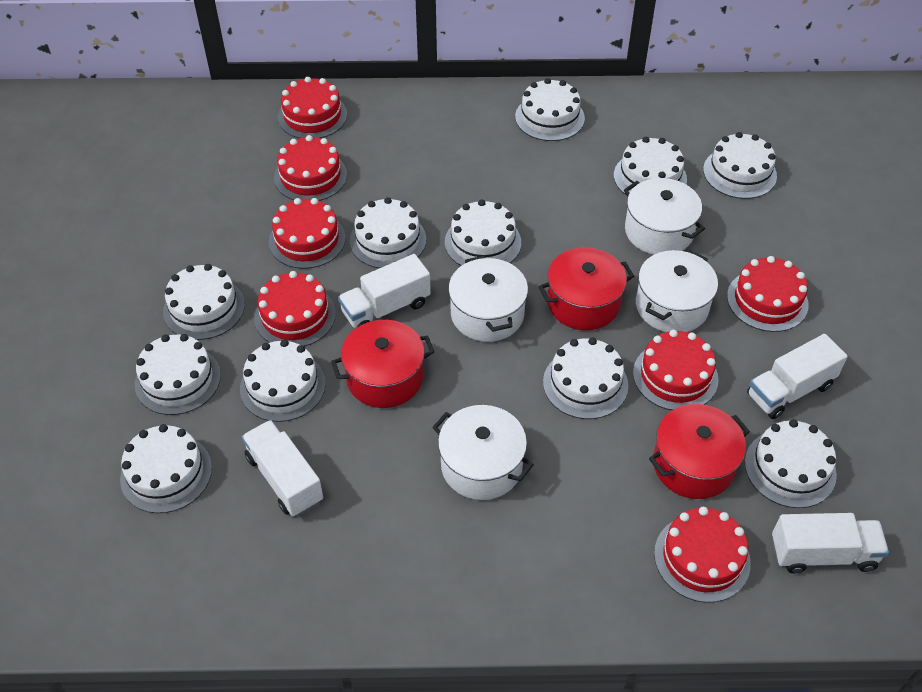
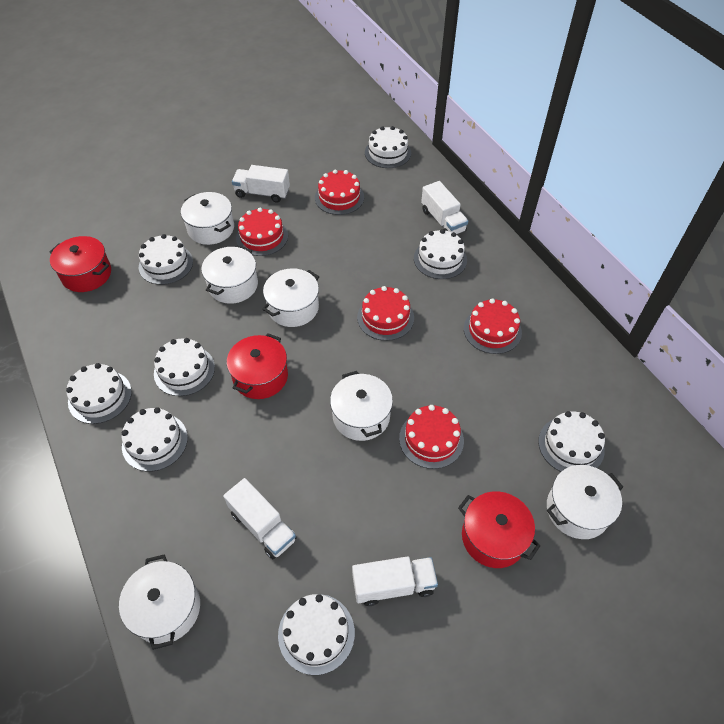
red cake: [254,271,336,346] [269,198,346,269] [274,135,347,201] [278,77,347,138] [633,330,719,410] [654,507,751,603] [727,256,809,332] = 7 -> [236,208,288,256] [315,169,364,215] [357,286,414,341] [399,405,464,469] [464,298,522,354] = 5
white cake: [120,424,212,513] [135,334,221,415] [163,264,245,340] [240,339,326,422] [350,197,426,268] [445,200,521,266] [515,78,585,141] [543,337,628,419] [614,137,687,196] [703,132,777,199] [745,419,837,508] = 11 -> [66,363,132,424] [122,407,188,472] [139,234,193,285] [154,338,215,396] [278,594,355,675] [365,126,411,168] [414,229,467,279] [538,411,605,472] = 8
white pot: [432,405,534,500] [448,256,528,342] [624,178,705,255] [636,250,718,332] = 4 -> [119,554,200,650] [181,192,234,245] [201,246,258,304] [262,268,319,327] [330,371,393,441] [547,465,623,539] = 6

